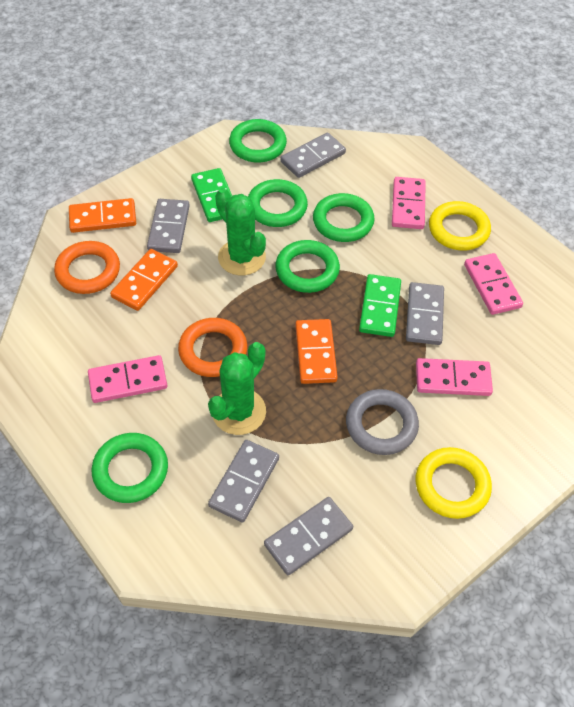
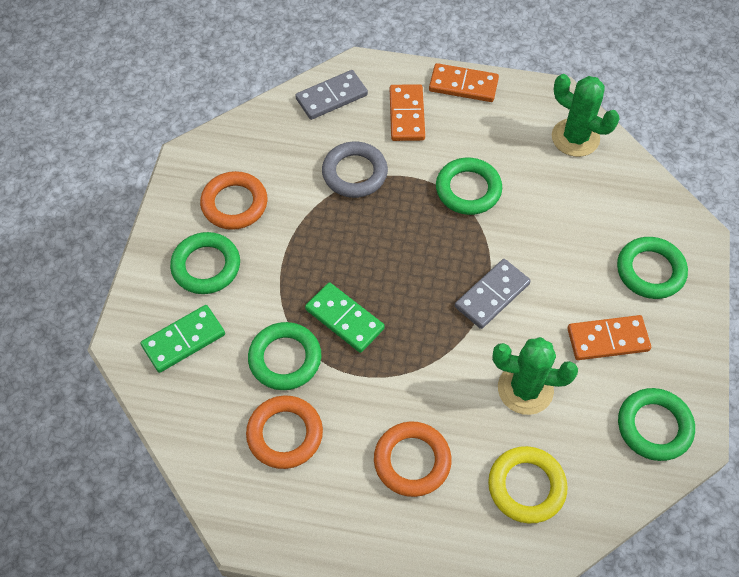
grey domino: [147,199,190,253] [208,440,279,523] [264,497,353,575] [281,133,346,178] [406,282,444,345] = 5 -> [295,70,368,120] [455,259,531,329] = 2
orange ring: [54,241,120,294] [178,318,247,377] = 2 -> [200,171,267,230] [246,395,323,469] [374,421,451,497] = 3
pink domino: [88,355,167,403] [392,177,426,229] [416,358,493,396] [464,253,523,315] = 4 -> none = 0
yellow ring: [415,447,492,519] [429,201,491,251] = 2 -> [488,446,568,523] = 1

